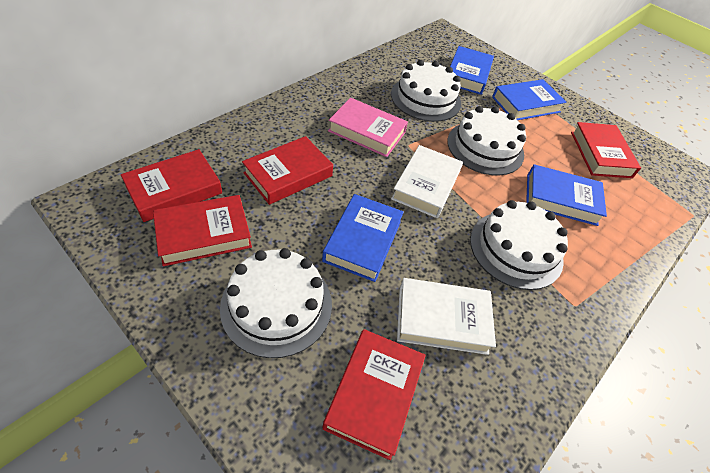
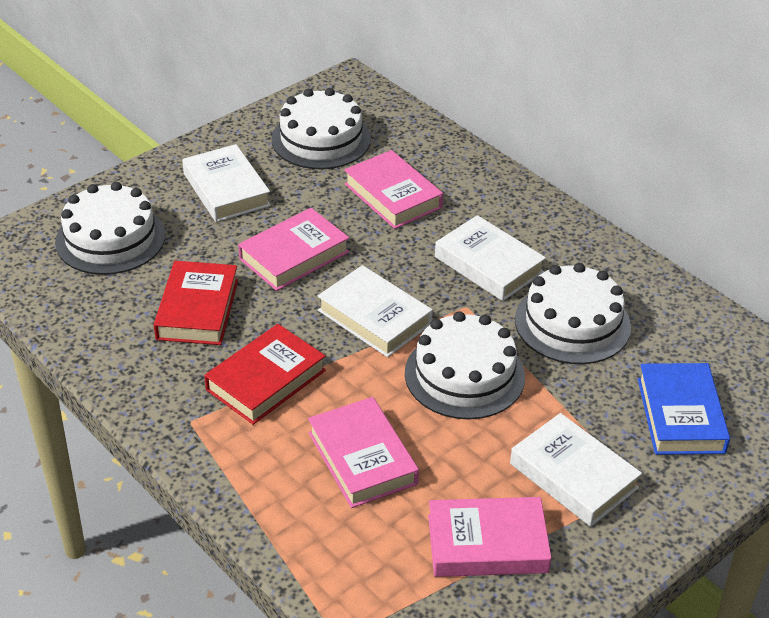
blue book: [322,194,404,282] [450,46,494,95] [492,79,566,120] [526,164,607,226] = 4 -> [638,363,730,455] = 1
pink book: [328,98,408,157] = 1 -> [238,208,349,291] [308,397,419,508] [344,150,443,229] [428,497,551,577] = 4
red book: [121,149,222,222] [153,195,252,266] [242,136,333,205] [323,329,426,460] [571,122,641,178] = 5 -> [154,261,238,345] [204,324,326,425] = 2
white book: [391,145,463,218] [397,278,496,355] = 2 -> [182,144,271,222] [318,265,433,357] [435,215,546,301] [510,413,642,527] = 4

